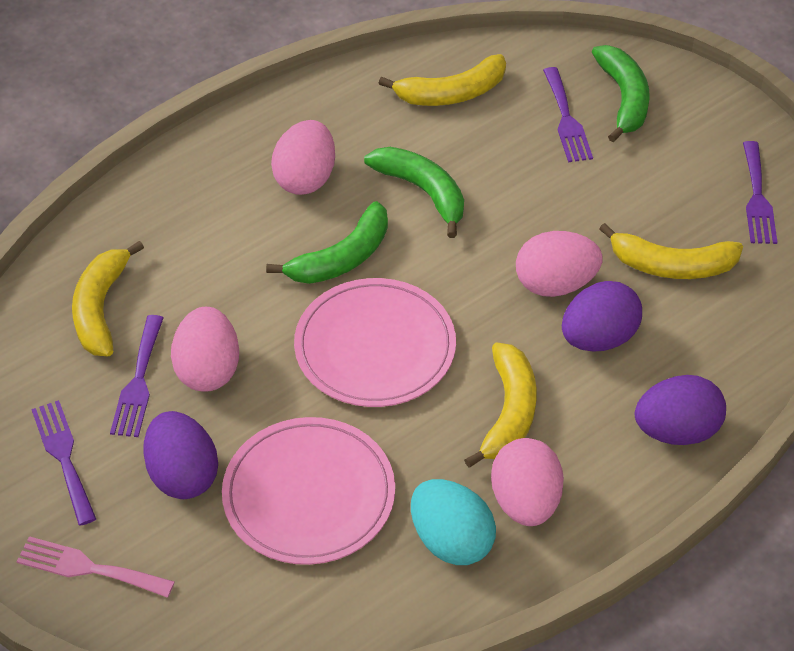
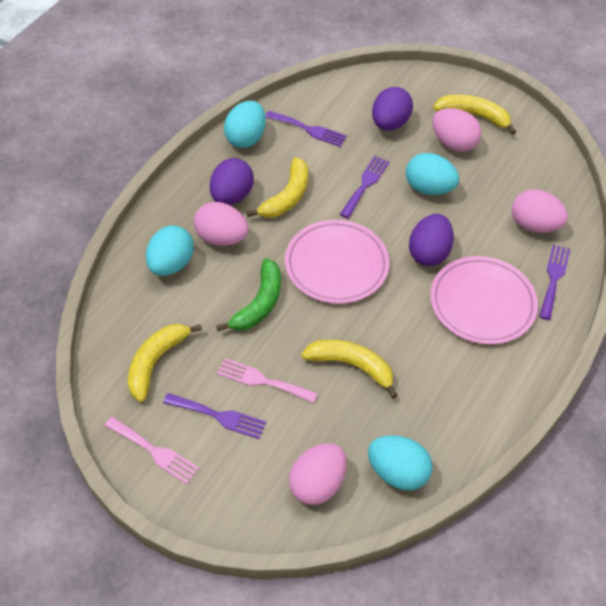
green banana: [266,201,388,284] [364,147,464,238] [592,45,650,142] = 3 -> [216,258,281,331] = 1
pink fork: [16,536,175,598] = 1 -> [104,417,199,484] [217,358,318,403] = 2
turquoise egg: [411,479,496,565] = 1 -> [146,226,194,276] [224,101,266,148] [368,435,432,490] [406,153,459,195] = 4

